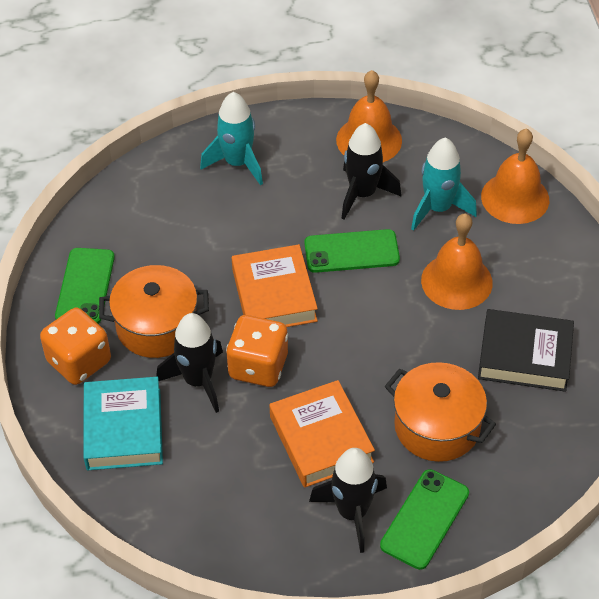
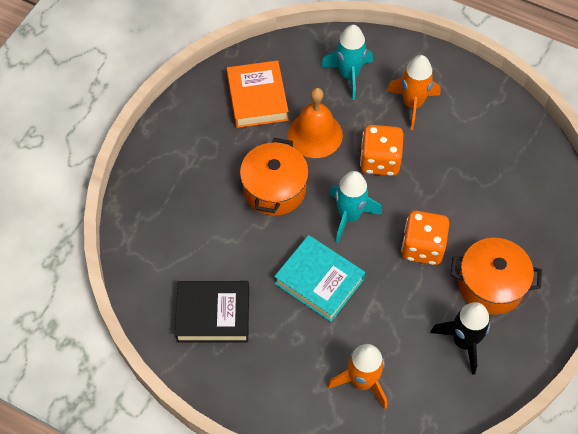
black rocket: [156,313,223,413] [309,448,387,553] [342,123,401,220] = 3 -> [430,302,490,375] = 1
green phone: [55,248,115,324] [304,229,400,273] [380,469,469,570] = 3 -> none = 0
orange bell: [336,70,402,162] [421,213,493,310] [481,128,549,224] = 3 -> [288,88,343,158] = 1
orange book: [232,244,318,327] [270,380,375,488] = 2 -> [227,60,289,128] = 1
orange rocket: none = 0 -> [328,344,387,409] [387,55,441,130] = 2

